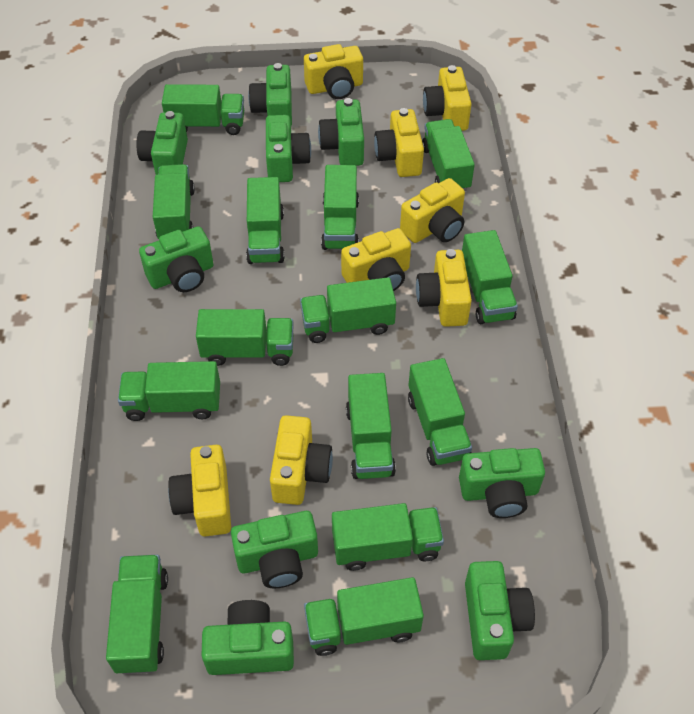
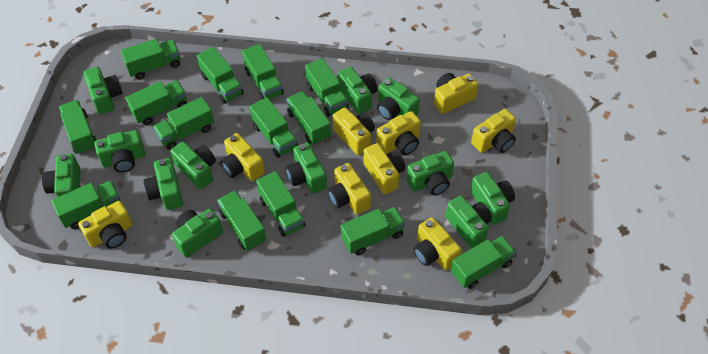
green camera: [136,111,188,175] [139,226,214,292] [201,600,294,675] [231,511,318,589] [248,63,292,126] [266,115,311,182] [318,98,364,166] [459,448,545,518] [465,561,535,660] = 9 -> [42,154,81,197] [83,67,123,114] [94,130,145,172] [143,158,183,210] [170,142,216,190] [172,209,223,257] [286,142,327,194] [338,67,378,114] [377,77,420,120] [407,151,454,195] [446,196,492,248] [470,172,515,225] = 12
yellow camera: [168,445,231,537] [270,415,333,505] [304,44,363,99] [341,228,411,291] [374,108,424,177] [400,178,465,243] [416,249,472,327] [423,65,471,131] = 8 -> [78,201,133,248] [221,133,265,181] [328,163,371,215] [333,107,375,155] [363,143,405,194] [376,111,421,155] [414,217,462,271] [434,73,478,114] [471,109,516,153] = 9

